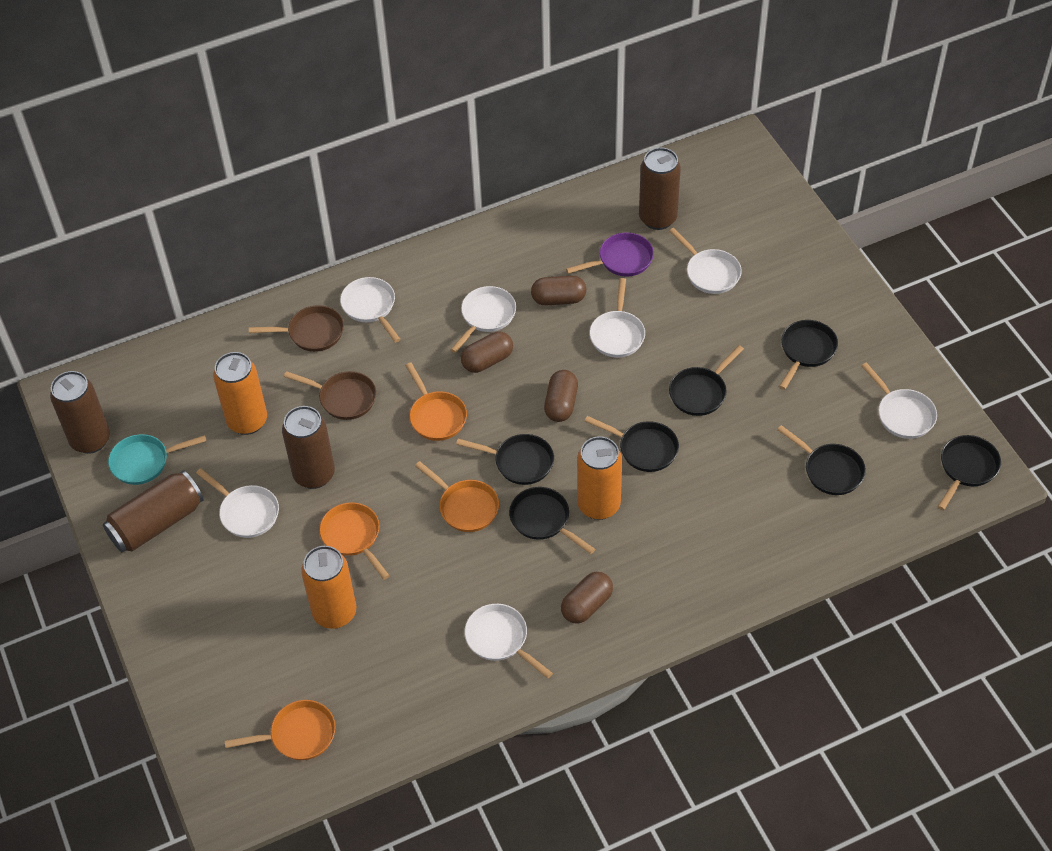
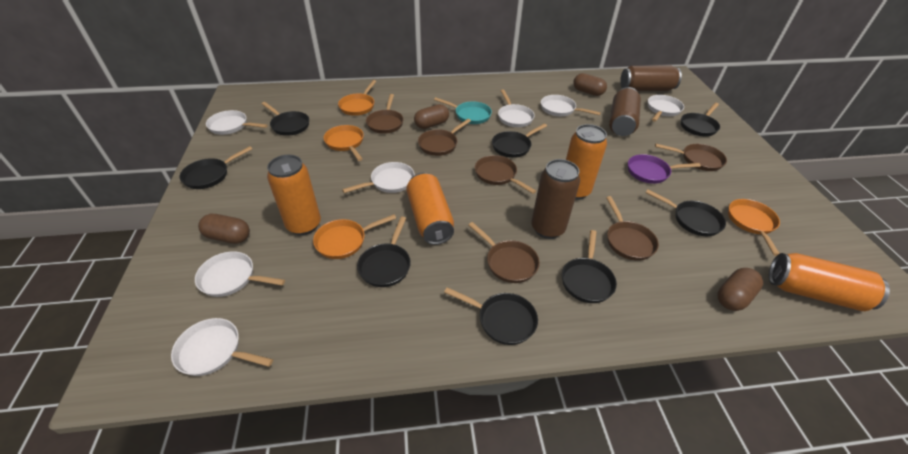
black pan: [456,434,554,485] [509,487,595,554] [585,416,679,472] [669,345,744,416] [777,425,866,495] [779,320,838,390] [937,435,1001,510] = 7 -> [179,146,252,189] [262,102,309,136] [357,217,411,287] [444,287,538,345] [492,124,547,158] [562,230,617,303] [646,190,726,236] [681,103,720,137] = 8
brown can: [50,371,110,454] [103,470,204,552] [282,406,335,489] [639,148,681,230] = 4 -> [531,159,580,239] [609,87,641,136] [620,66,682,91] = 3
brown pan: [249,305,344,352] [284,371,376,420] = 2 -> [366,94,404,134] [418,119,471,156] [468,222,540,283] [475,155,536,194] [606,196,659,261] [655,144,727,171] = 6
orange can: [213,352,267,435] [301,546,356,629] [577,436,622,520] = 3 -> [267,155,321,235] [406,173,454,245] [566,124,607,200] [769,253,890,311] = 4

